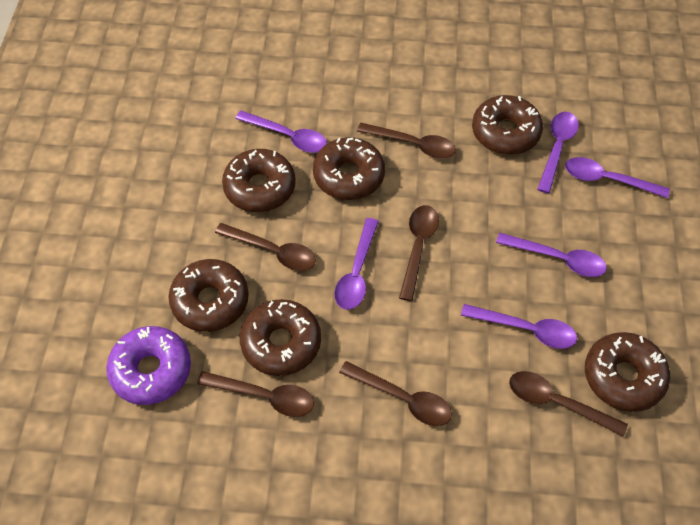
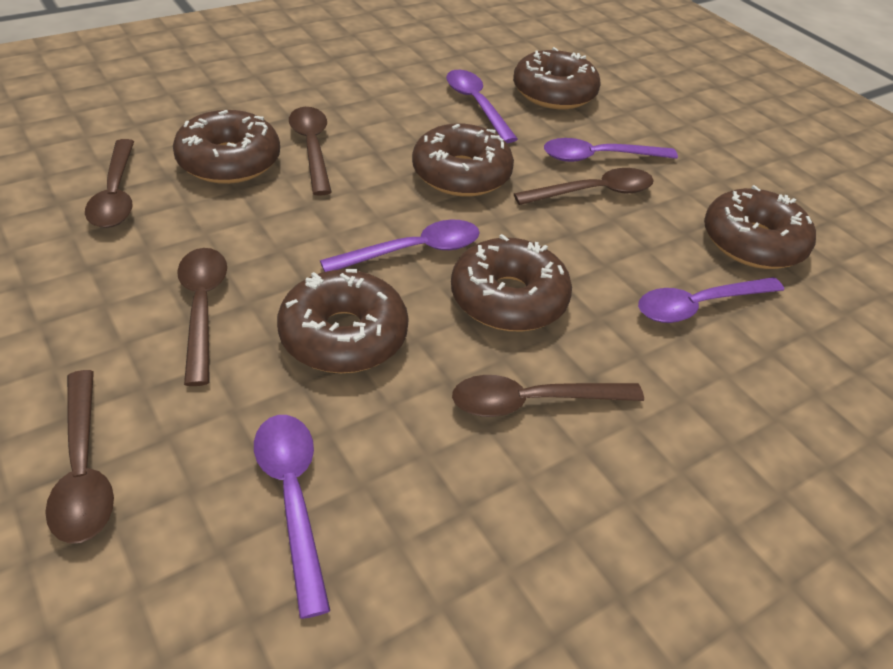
purple donut: [106,326,191,405] = 1 -> none = 0
purple spoon: [235,111,327,153] [334,218,379,310] [461,304,577,349] [496,233,607,277] [537,112,579,193] [565,157,670,198] = 6 -> [254,415,330,619] [320,220,480,272] [446,70,518,143] [544,138,678,162] [638,277,784,323] = 5

